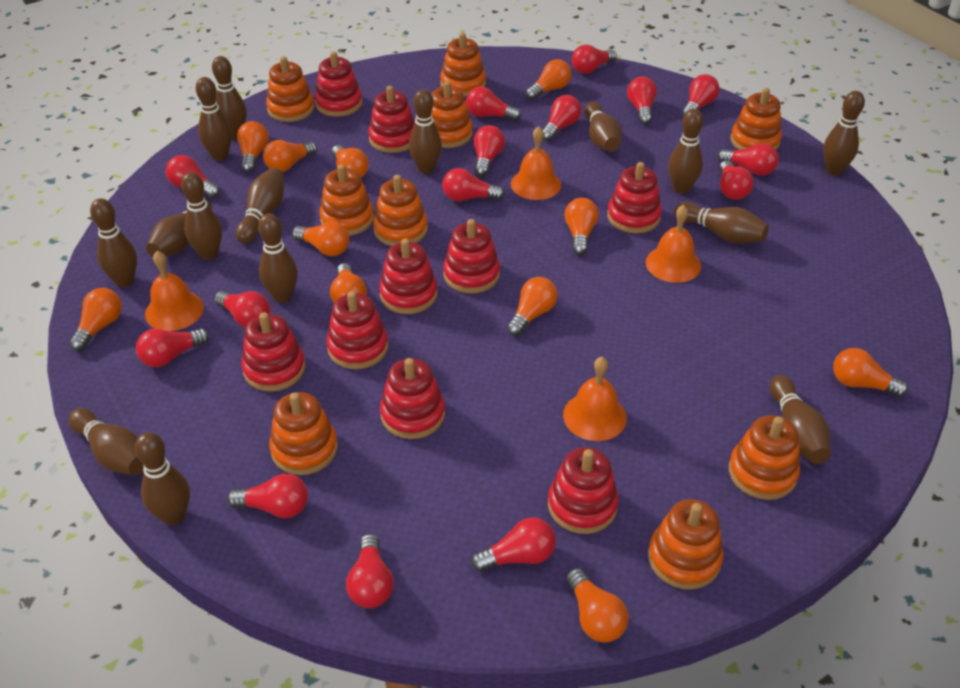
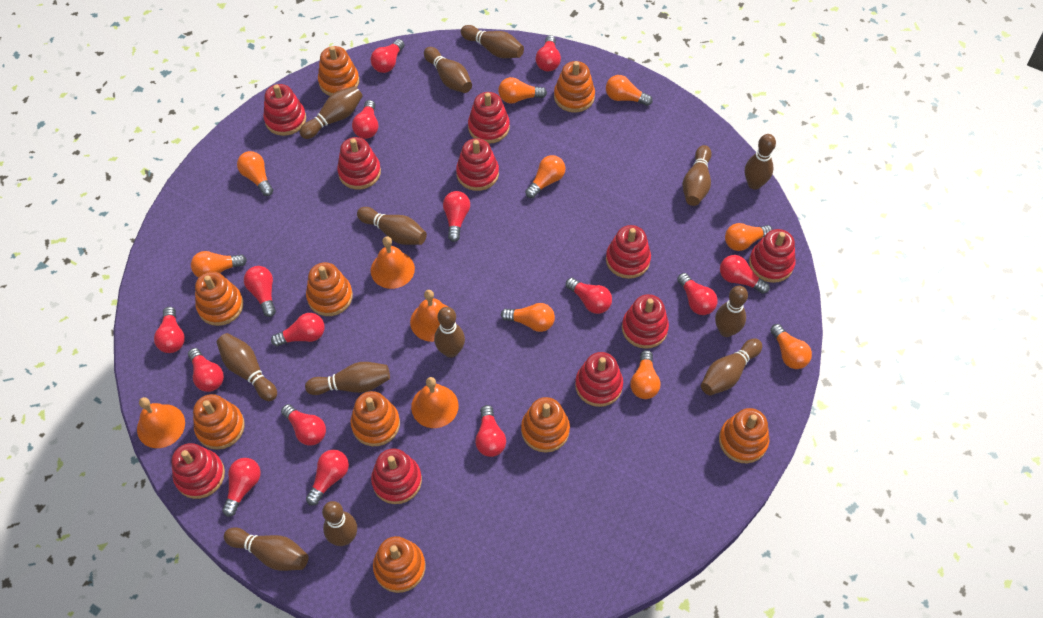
brown bowling pin: [68,408,144,475] [90,198,137,287] [135,432,190,525] [146,199,212,257] [181,172,222,260] [196,77,232,161] [212,56,247,139] [236,168,284,244] [258,213,298,303] [409,89,442,174] [584,102,622,152] [668,109,704,194] [674,202,769,243] [770,375,831,464] [823,91,865,175] = 15 -> [216,333,277,401] [224,527,309,571] [300,86,363,139] [305,362,390,395] [322,501,357,546] [357,207,427,245] [424,47,472,93] [434,307,465,358] [461,25,524,58] [683,145,712,206] [701,338,762,395] [715,286,748,337] [745,134,776,190] = 13
orange light bulb: [69,288,122,351] [237,121,269,173] [263,140,317,172] [292,221,349,256] [330,263,367,303] [332,145,369,178] [507,277,557,336] [526,59,571,100] [565,198,599,255] [566,568,628,643] [833,348,908,398] = 11 -> [191,251,247,277] [237,151,273,196] [498,77,547,104] [501,303,555,332] [525,155,566,198] [606,75,653,106] [630,350,660,399] [725,223,773,251] [770,324,812,369] = 9
red stacking toy: [241,312,305,392] [315,52,362,117] [326,291,388,369] [368,86,415,153] [379,239,437,314] [380,358,445,439] [443,219,500,293] [548,447,619,534] [607,162,662,233] = 9 -> [171,443,225,499] [263,84,306,136] [337,137,381,190] [371,448,422,504] [456,138,499,191] [468,92,510,144] [575,352,623,407] [606,225,651,279] [622,294,669,349] [749,229,796,283] = 10

